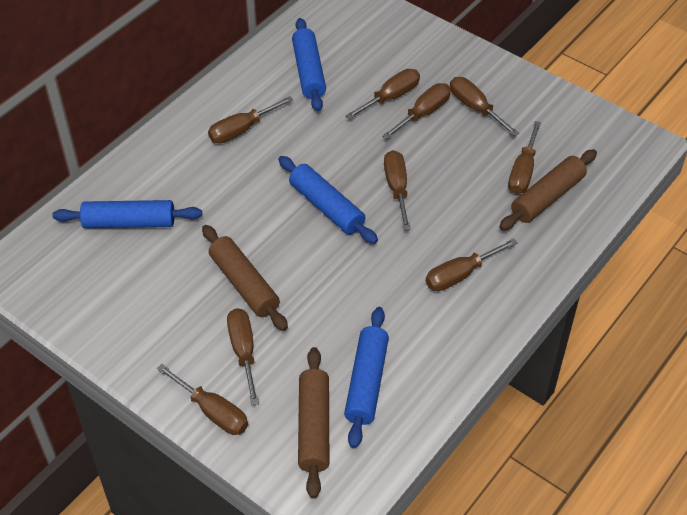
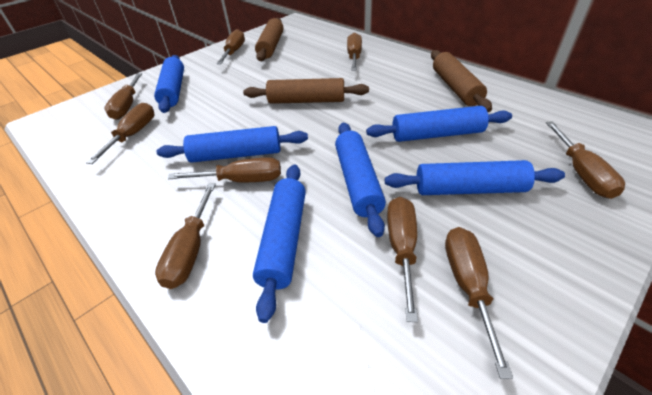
blue rolling pin: [52,200,202,228] [278,156,378,244] [292,18,326,111] [344,307,389,448] = 4 -> [154,55,184,113] [156,126,308,163] [253,164,306,323] [335,123,386,237] [366,106,512,142] [385,160,565,195] = 6

